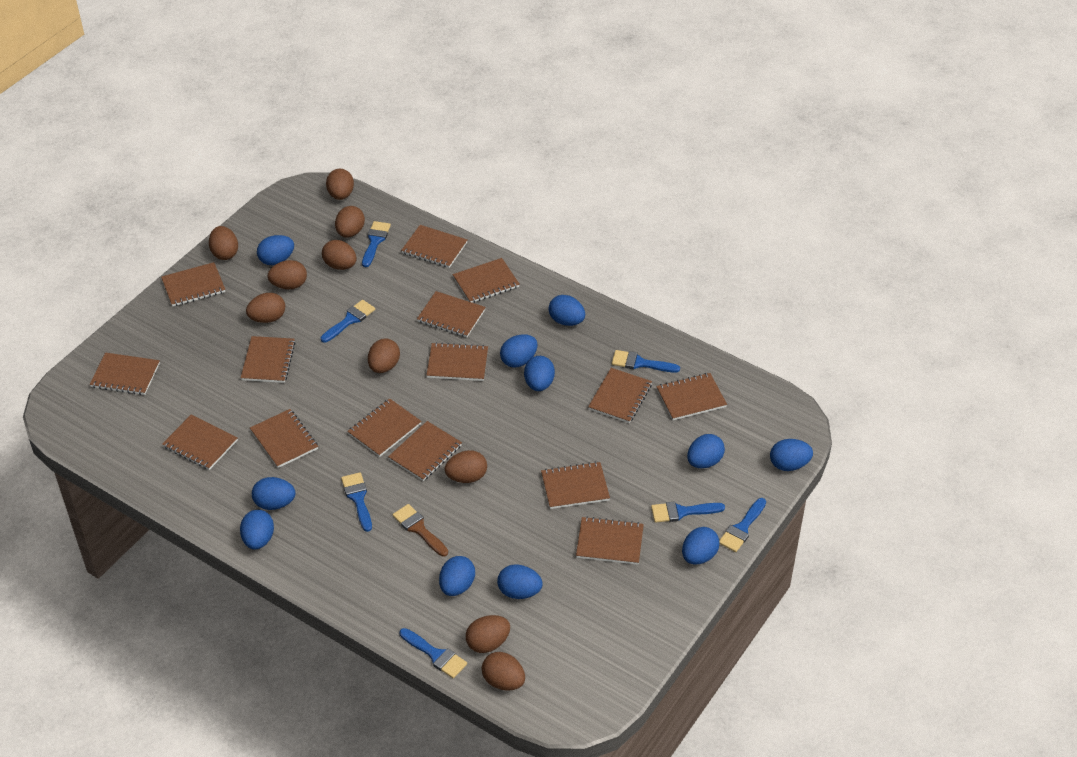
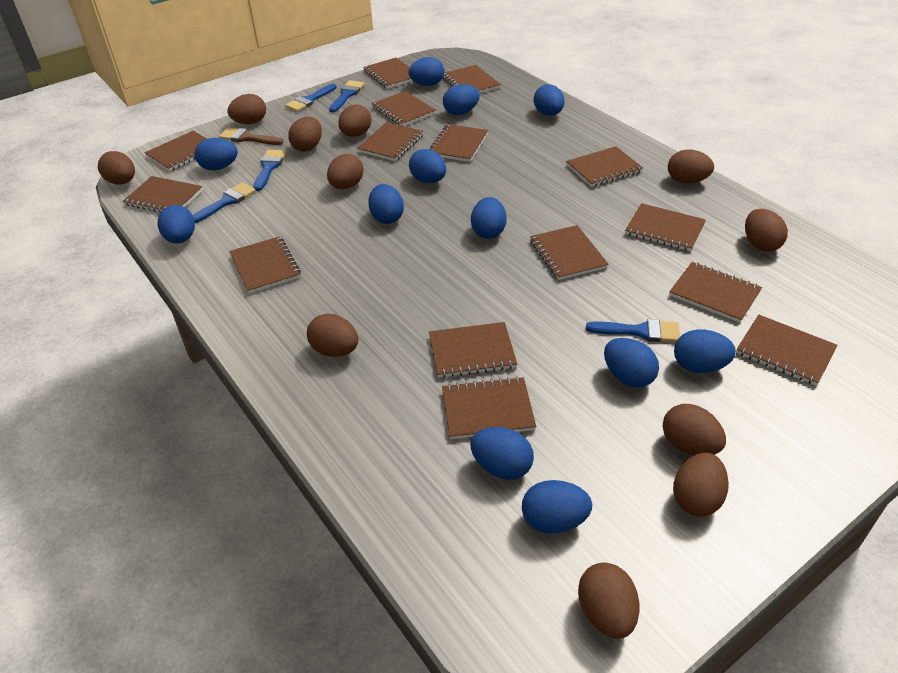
blue brush: [321,300,375,343] [341,472,372,532] [362,221,391,267] [400,628,467,678] [612,350,680,373] [651,502,725,523] [719,498,766,552] = 7 -> [193,183,256,223] [253,150,286,191] [285,84,337,112] [329,80,364,112] [586,319,680,342] = 5
blue egg: [240,510,274,550] [252,477,295,510] [257,235,294,265] [439,556,475,596] [497,564,543,599] [500,334,538,367] [524,356,555,391] [549,295,585,326] [682,527,720,565] [687,434,725,468] [770,439,813,471] = 11 -> [158,205,195,243] [195,138,238,170] [368,184,404,224] [408,57,444,86] [409,149,446,183] [443,84,480,115] [470,427,534,480] [471,197,507,239] [522,480,592,534] [534,84,564,116] [604,338,659,388] [674,329,736,373] = 12
brown egg: [209,226,238,260] [246,293,285,323] [268,260,307,289] [322,240,357,270] [326,169,354,200] [335,206,365,238] [368,338,400,373] [445,450,487,483] [466,615,510,653] [482,652,525,691] = 10 -> [98,151,135,184] [227,94,266,124] [288,117,322,152] [307,314,358,357] [327,154,364,189] [338,104,371,137] [578,563,639,639] [663,404,726,455] [668,149,714,184] [673,453,729,517] [745,209,788,252] = 11

